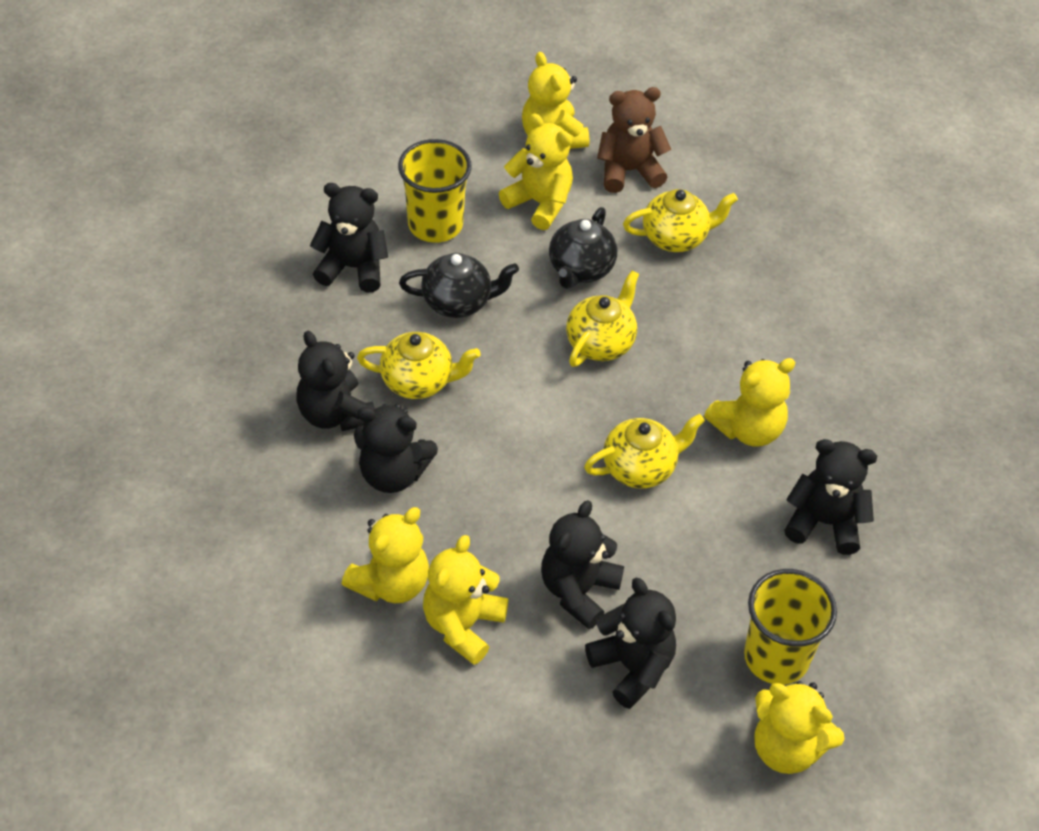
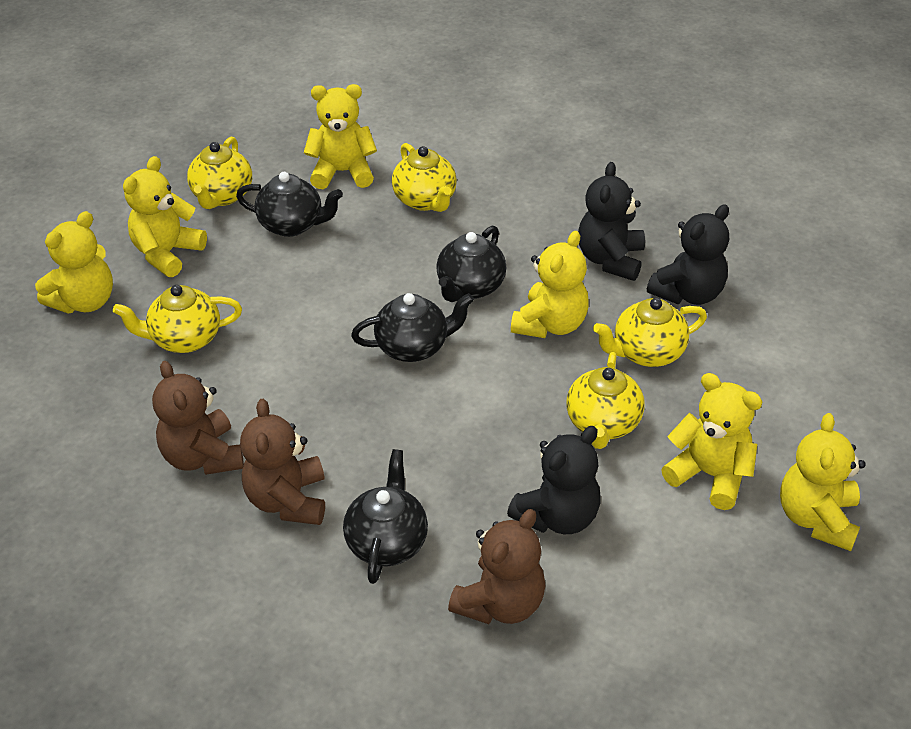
black teapot: [399,253,519,318] [549,207,617,289] = 2 -> [236,172,343,237] [343,449,428,584] [351,293,474,362] [436,225,506,302] = 4
black teddy bear: [296,331,375,431] [310,183,388,292] [354,404,438,493] [541,500,624,629] [585,578,676,709] [784,439,877,555] = 6 -> [507,426,601,534] [578,162,645,281] [647,204,729,305] = 3
brown teddy bear: [597,87,671,193] = 1 -> [152,361,244,475] [240,399,325,525] [448,509,545,624] = 3
yellow cup: [398,139,472,243] [744,569,837,685] = 2 -> none = 0
yellow teapot: [357,332,481,399] [566,271,639,367] [584,414,705,488] [623,189,738,252] = 4 -> [113,285,242,353] [187,137,252,209] [392,143,457,212] [566,352,645,449] [593,298,707,367] = 5

